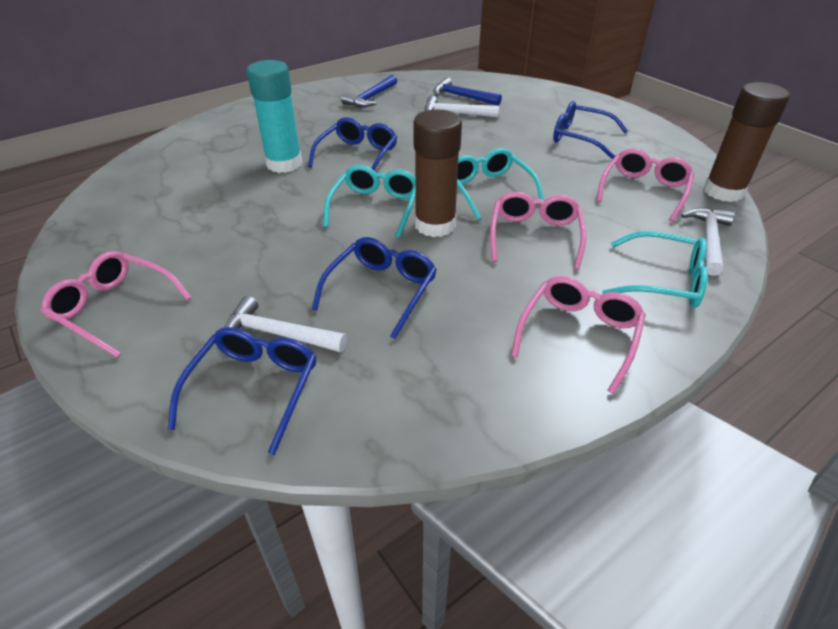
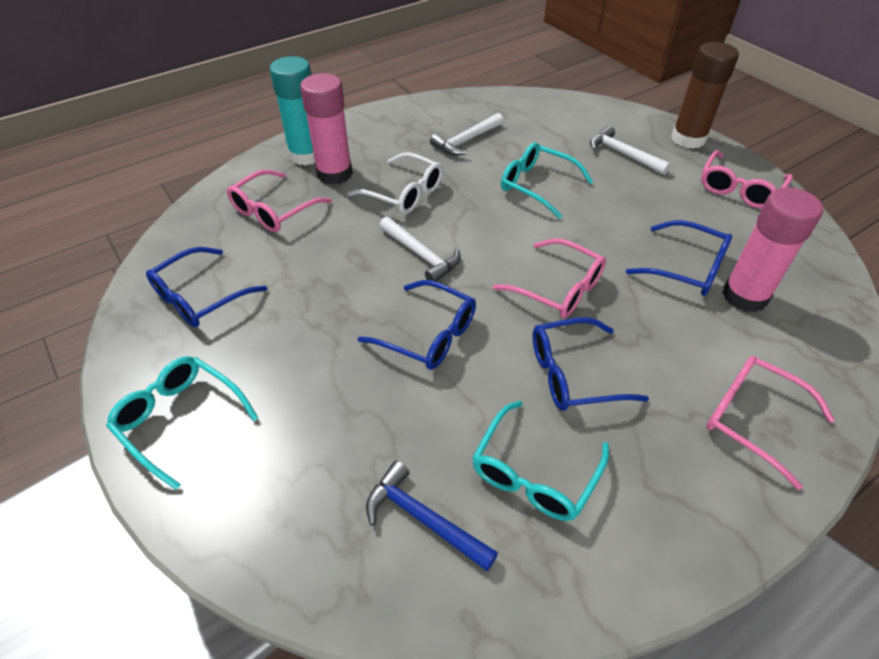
blue hammer: [341,75,397,107] [433,77,502,106] = 2 -> [366,461,498,571] = 1
brown glue stick: [413,110,462,237] [704,82,790,202] = 2 -> [671,42,739,149] = 1
pink glue stick: none = 0 -> [300,73,353,185] [722,187,823,312] = 2
white glasses: none = 0 -> [347,152,443,214] = 1

